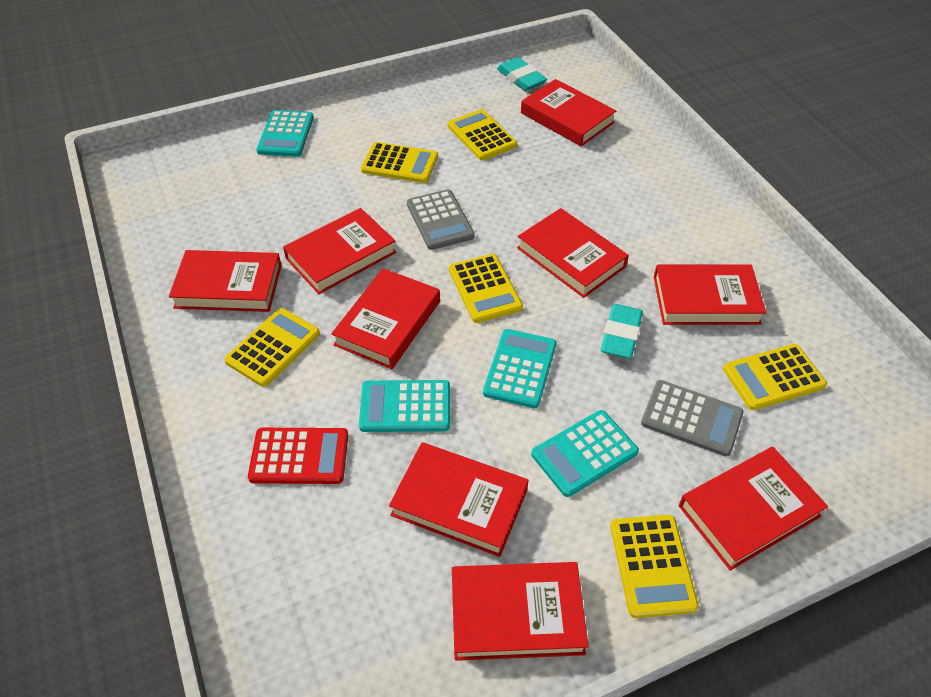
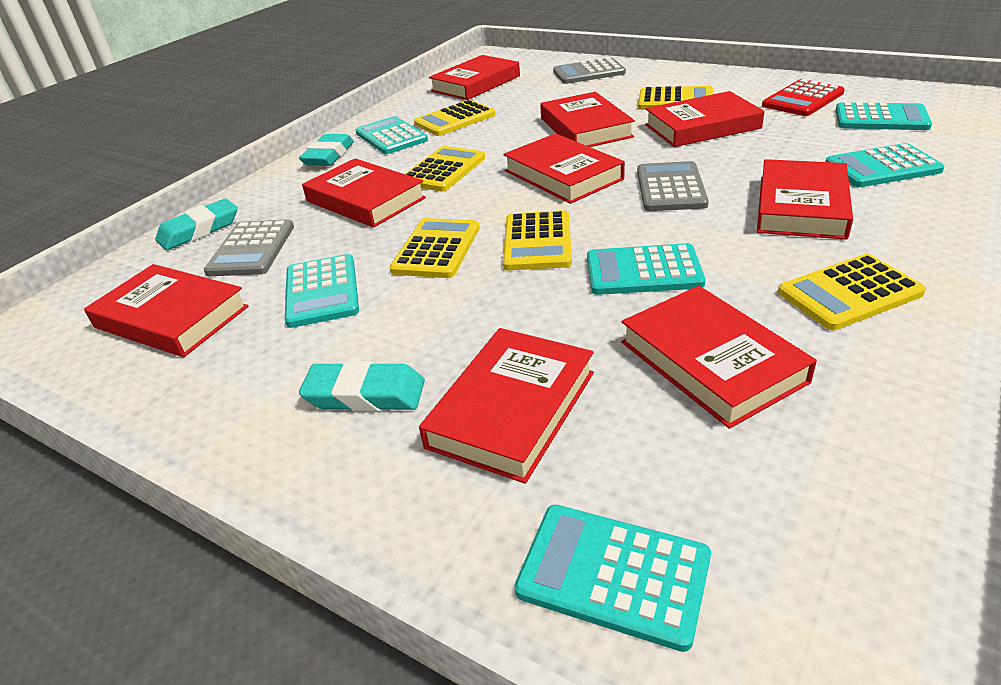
grey calculator: [407,189,475,250] [641,380,744,457] = 2 -> [204,219,294,276] [553,57,626,84] [637,161,709,211] = 3
turquoise calculator: [256,110,314,157] [359,380,450,432] [483,329,556,408] [531,410,639,497] = 4 -> [285,254,359,328] [356,116,428,154] [514,505,711,652] [587,243,705,295] [825,143,944,187] [836,102,932,130] = 6
turquoise eraser: [497,57,547,91] [601,304,643,359] = 2 -> [155,199,238,250] [299,134,354,166] [299,361,425,412] = 3

